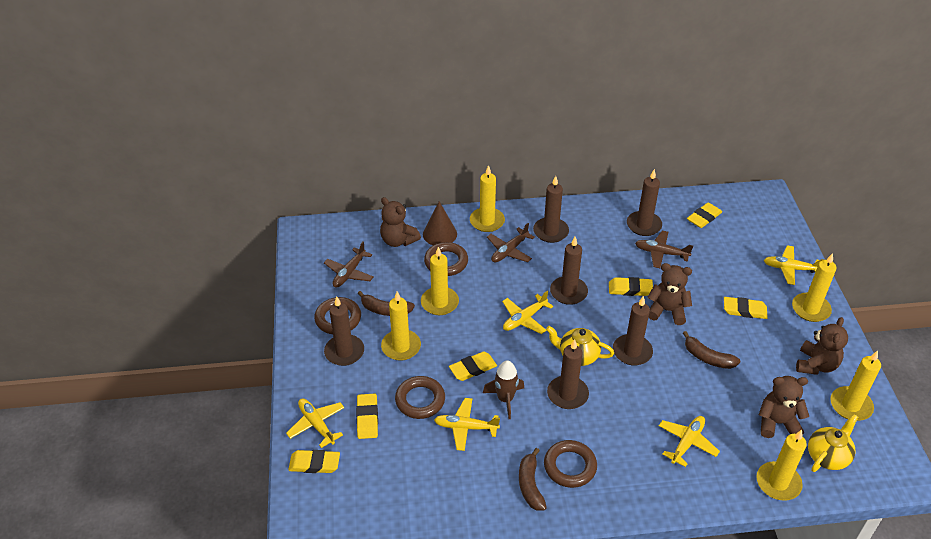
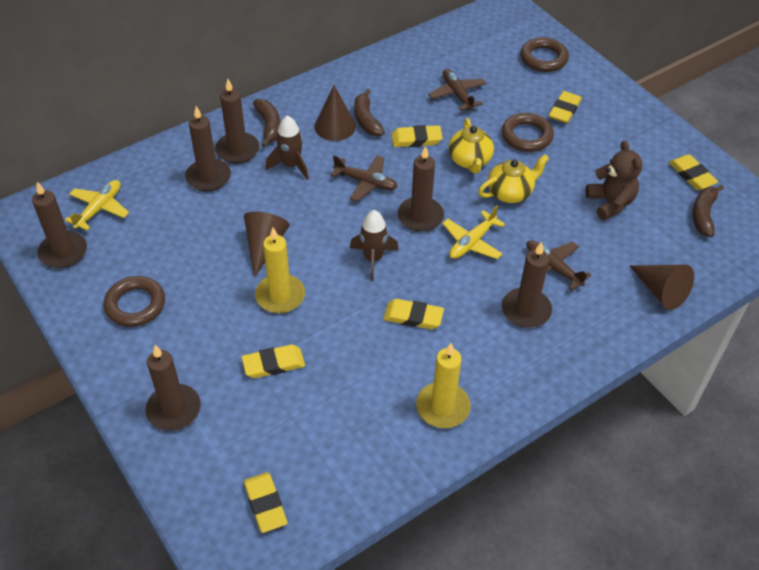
brown cone: [423,201,457,245] = 1 -> [244,212,290,277] [314,85,356,141] [630,264,694,310] = 3
brown ring: [314,297,361,334] [395,376,445,419] [424,242,468,276] [544,440,597,488] = 4 -> [104,276,165,327] [502,113,554,152] [521,37,569,72] = 3
brown rocket: [483,360,524,419] = 1 -> [266,116,309,180] [350,210,398,281] = 2
brown teddy bear: [380,197,421,247] [647,263,692,325] [759,376,809,438] [796,317,848,375] = 4 -> [586,141,642,220] = 1
yellow candle: [381,292,421,361] [421,247,459,315] [470,165,505,232] [756,430,807,501] [792,253,836,322] [830,351,881,421] = 6 -> [255,228,305,313] [416,343,470,428] = 2
yellow plane: [286,398,344,448] [434,398,500,451] [502,291,553,334] [659,416,720,467] [764,245,824,285] = 5 -> [65,180,129,230] [442,206,505,259] = 2

